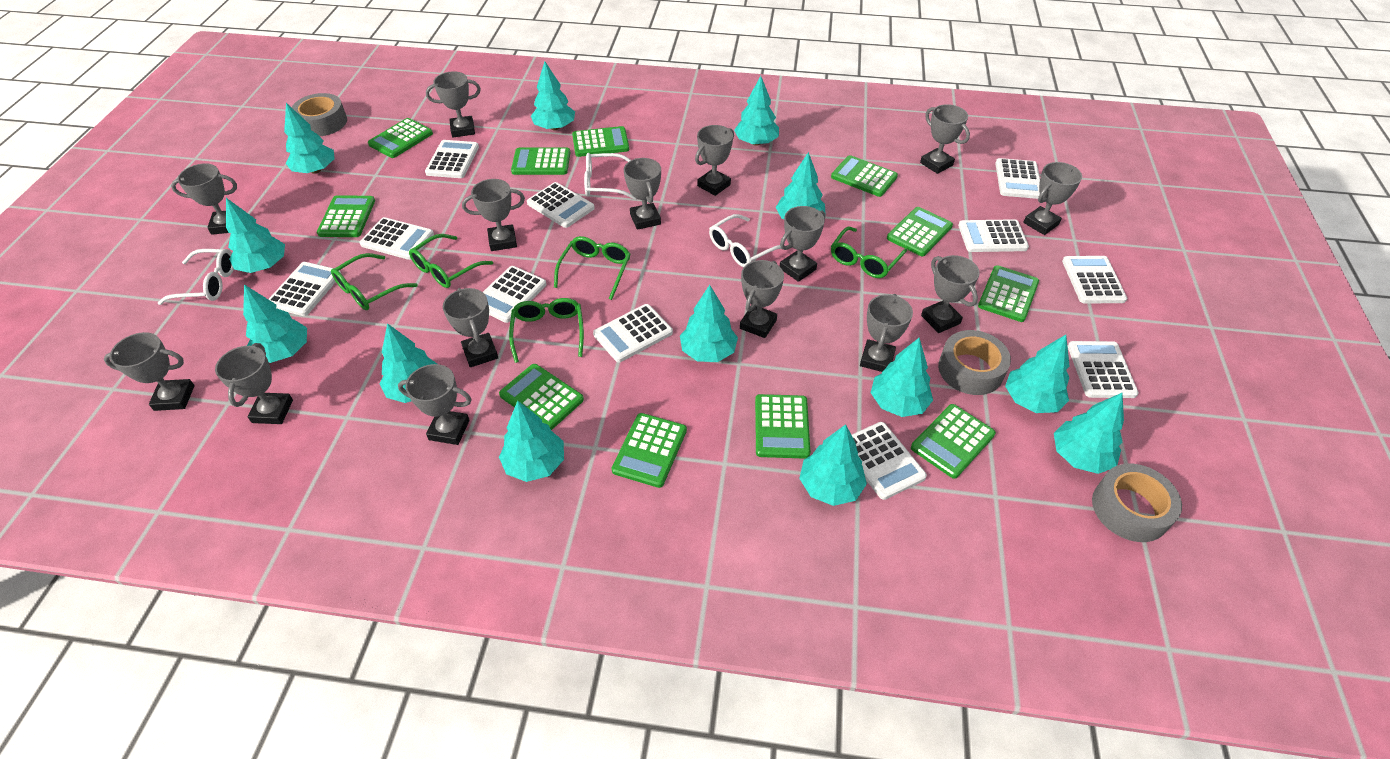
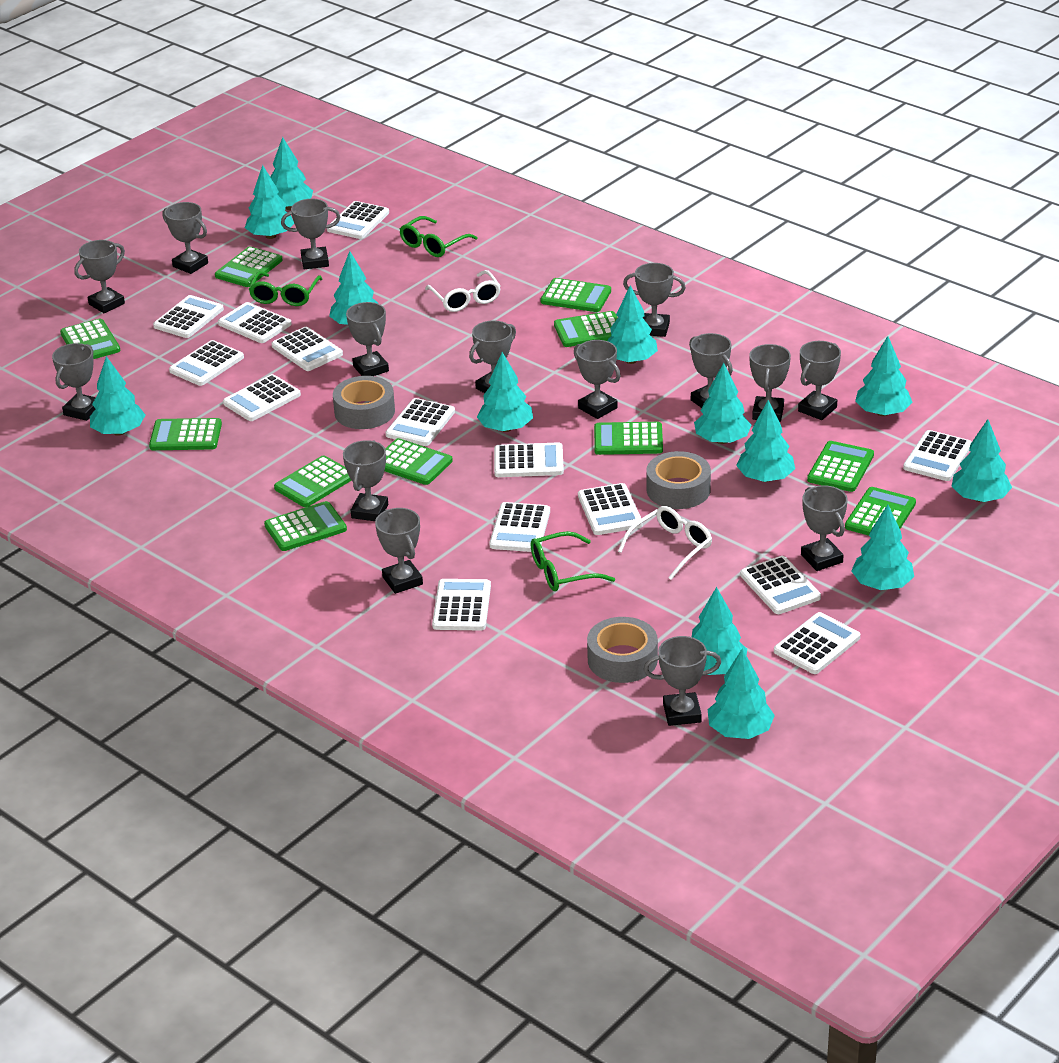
green glasses: [331,253,417,310] [409,234,493,288] [509,298,584,363] [554,236,630,300] [831,226,907,278] = 5 -> [249,271,322,306] [400,216,478,257] [531,531,615,591] = 3
white calculator: [268,262,341,316] [360,217,434,260] [425,140,479,178] [483,266,546,323] [527,182,595,228] [593,304,673,362] [852,422,927,500] [958,219,1029,252] [995,158,1040,199] [1062,256,1127,304] [1068,341,1139,398] = 11 -> [153,295,224,338] [169,340,244,386] [218,302,292,343] [223,374,301,421] [272,327,343,371] [327,201,389,239] [386,398,455,446] [432,579,491,630] [489,502,550,552] [494,442,564,477] [578,483,643,535] [740,556,821,614] [774,612,860,674] [903,430,972,481] = 14
white glasses: [158,249,234,305] [584,153,636,200] [709,214,781,267] = 3 -> [425,270,501,312] [618,506,712,580] = 2

